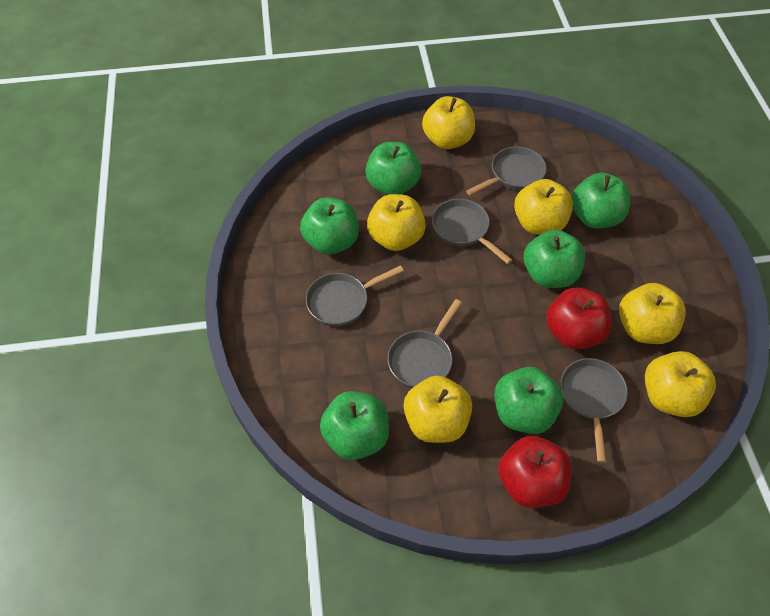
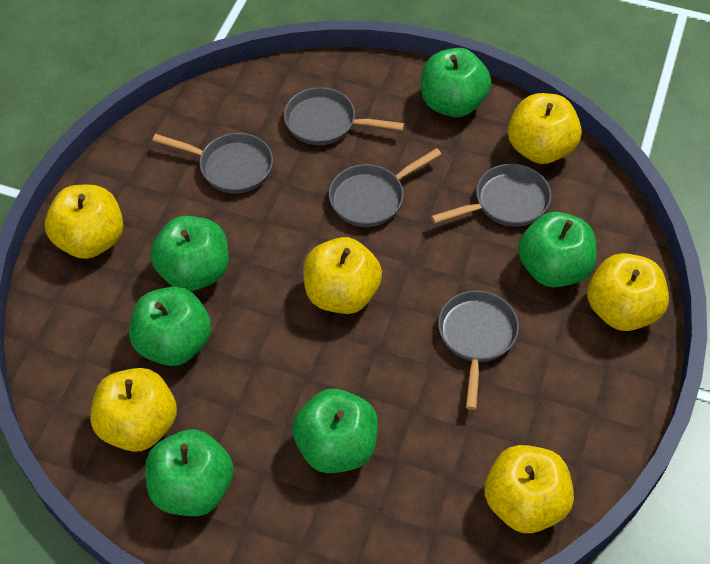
red apple: [498,436,571,508] [546,288,611,349] = 2 -> none = 0

